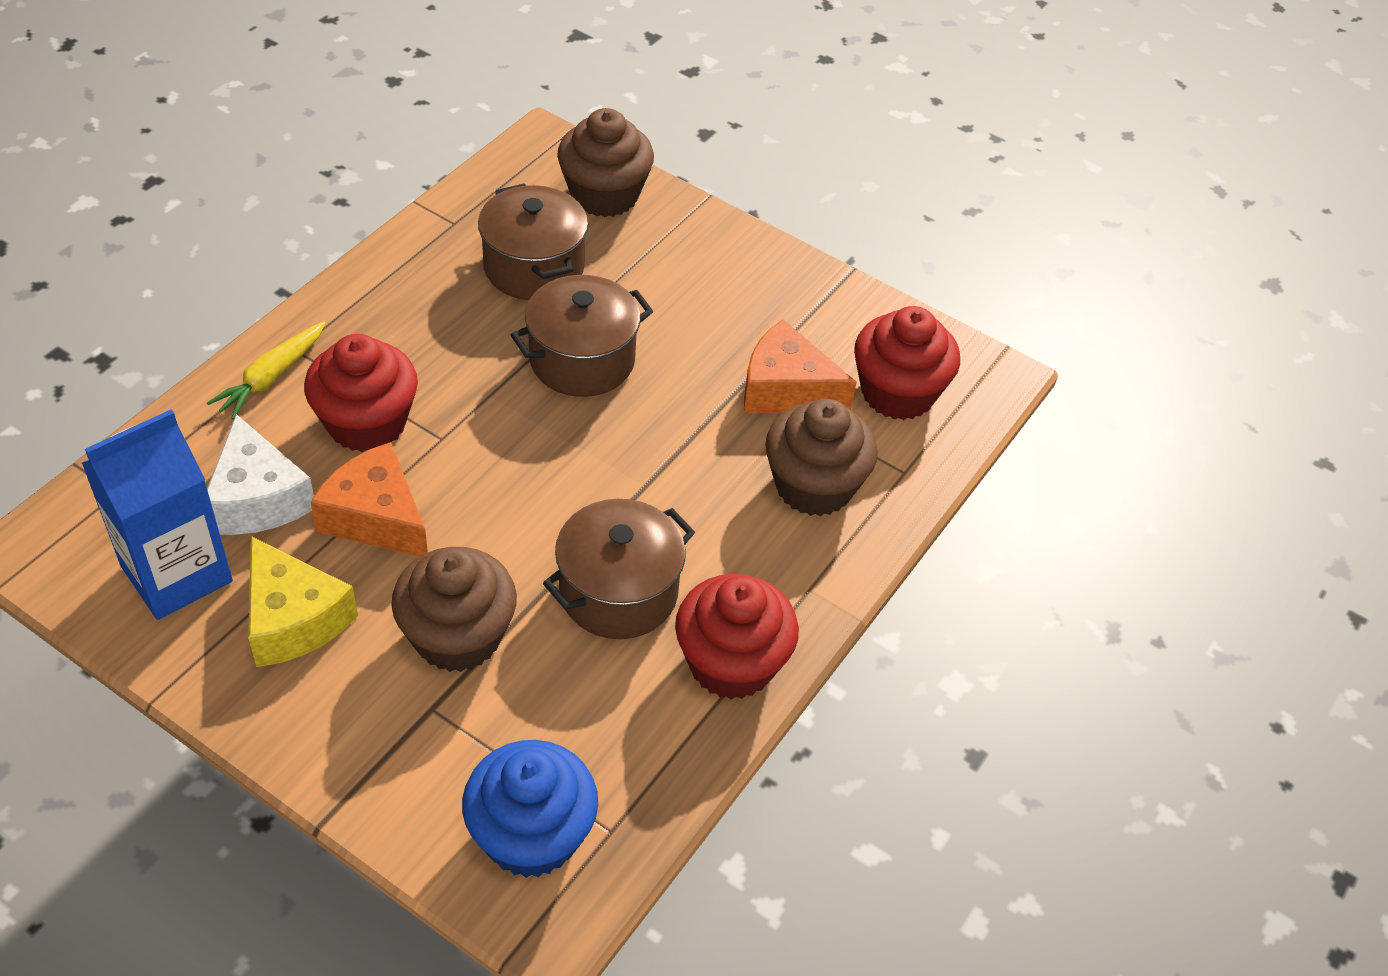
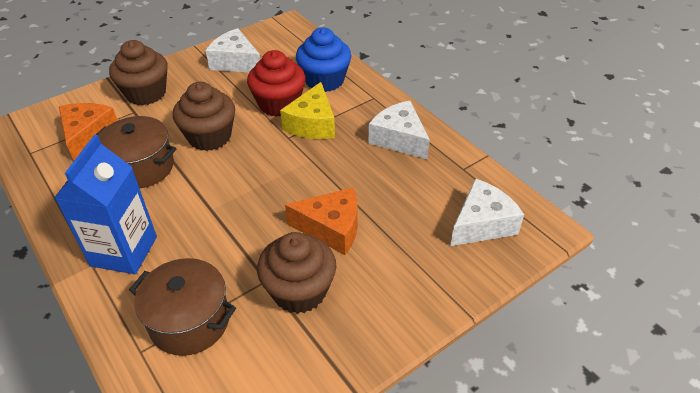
brown pot: [478,183,588,300] [511,275,653,397] [543,499,695,639] = 3 -> [96,116,176,188] [129,258,236,356] = 2
red cupcake: [304,334,418,452] [675,574,799,700] [854,306,960,420] = 3 -> [247,50,306,117] = 1
white cheese: [207,414,314,535] = 1 -> [205,28,260,72] [369,101,430,159] [450,178,524,246] = 3
yellow carrot: [207,321,326,420] = 1 -> none = 0

